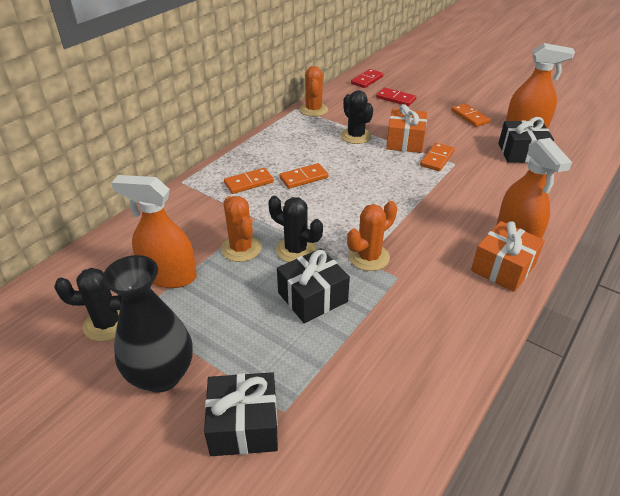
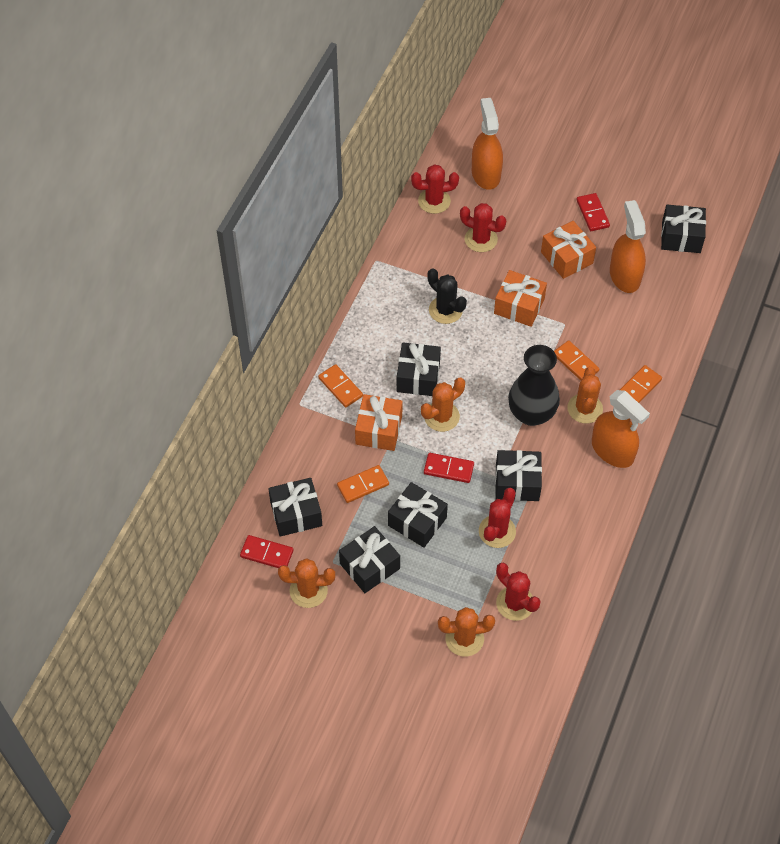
black cactus: [54,268,122,341] [268,196,323,262] [341,90,373,144] = 3 -> [427,268,467,324] = 1
black gift: [204,372,278,456] [277,248,350,323] [498,117,554,163] = 3 -> [268,478,322,537] [339,526,400,593] [388,482,448,548] [396,342,441,396] [495,450,542,501] [661,205,706,253] = 6
orange cactus: [221,196,261,262] [299,66,328,117] [347,201,397,271] = 3 -> [278,558,335,608] [421,377,465,432] [438,607,495,657] [567,367,603,424] = 4
orange gift: [386,104,427,153] [471,221,545,292] = 2 -> [355,394,403,451] [494,270,547,327] [541,221,596,279] = 3
red cactus: none = 0 -> [411,164,459,214] [460,203,506,252] [479,488,516,548] [496,563,541,621] = 4
red domino: [351,69,383,88] [376,88,416,106] = 2 -> [240,535,294,568] [424,453,474,483] [577,193,610,231] = 3

